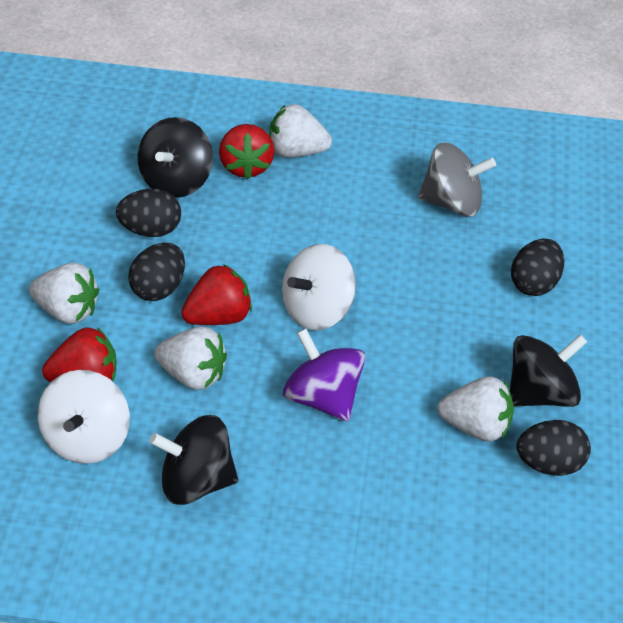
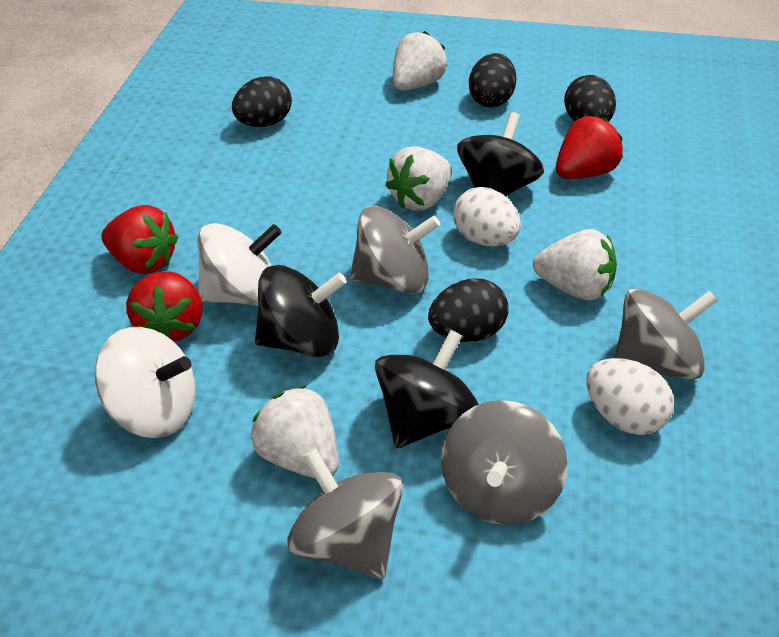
grey spinning top: [418,142,496,216] = 1 -> [287,448,403,579] [350,206,440,294] [441,400,568,525] [615,288,718,379] = 4
purple spinning top: [283,329,365,421] = 1 -> none = 0
white egg: none = 0 -> [453,187,521,246] [586,358,674,435] = 2

